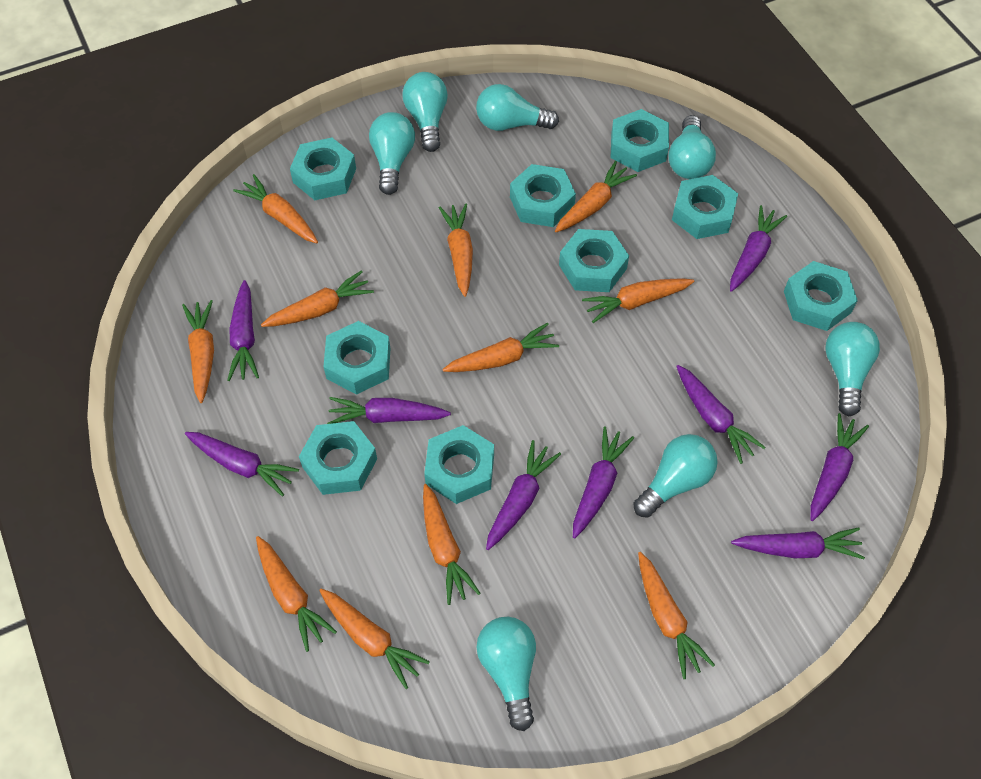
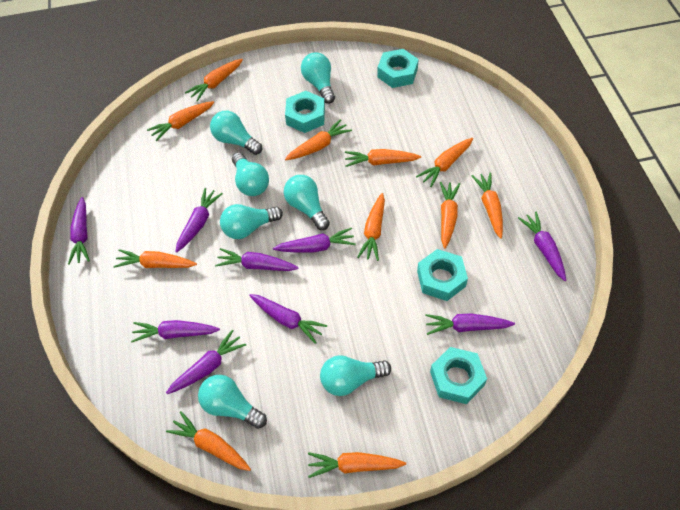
turquoise nut: [290,137,356,200] [299,421,377,495] [323,321,390,395] [424,425,494,504] [510,164,576,227] [559,229,629,292] [611,109,669,172] [672,175,738,239] [784,261,858,331] = 9 -> [285,91,325,133] [377,49,419,88] [417,249,468,301] [430,347,487,404] = 4

